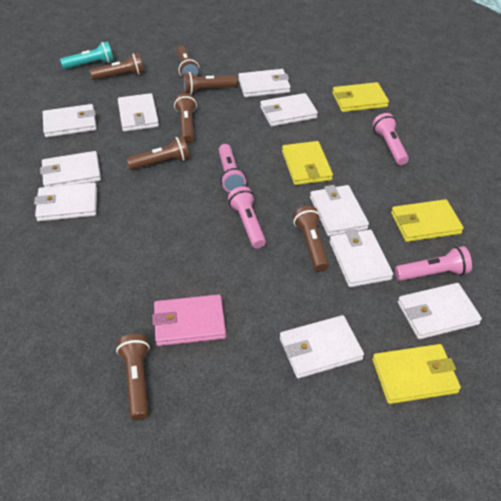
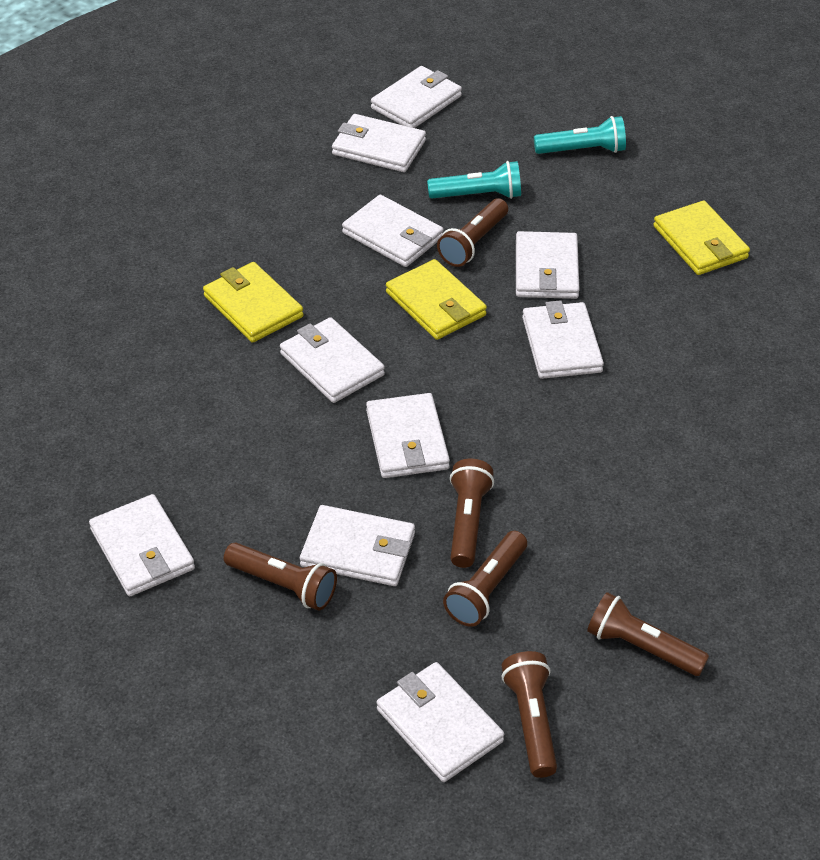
brown flashlight: [90,53,144,80] [116,334,150,420] [127,136,190,170] [174,93,197,143] [176,46,200,78] [183,72,237,94] [293,206,329,272] = 7 -> [224,542,337,611] [437,198,508,267] [443,531,527,627] [450,459,494,568] [502,651,557,778] [587,592,709,676] = 6
pink flashlight: [219,144,246,192] [228,186,266,249] [373,113,409,165] [395,246,472,281] = 4 -> none = 0
pink wallet: [152,294,226,346] = 1 -> none = 0
turquoise flashlight: [60,41,114,69] = 1 -> [427,161,521,199] [534,116,626,154] = 2
yellow wallet: [282,141,333,185] [332,82,389,112] [372,344,461,404] [391,199,464,242] = 4 -> [203,262,304,343] [386,259,487,340] [653,200,750,275] = 3

